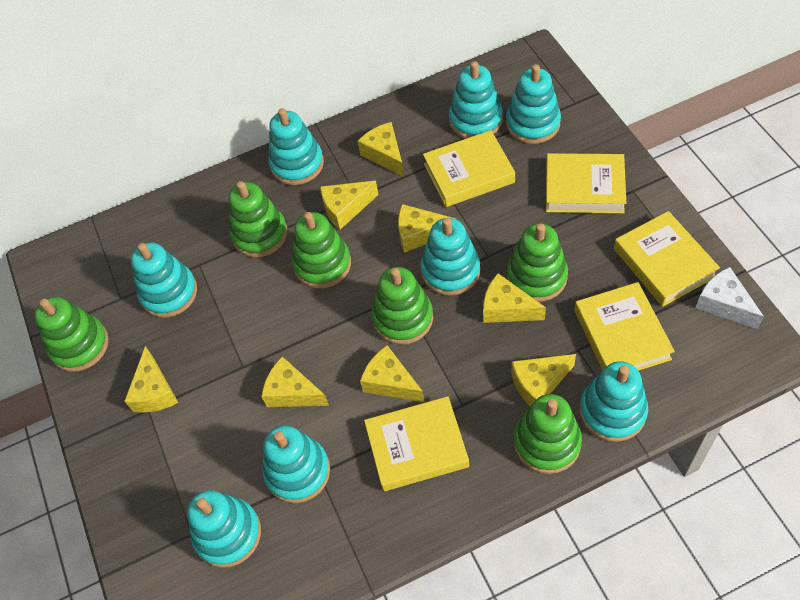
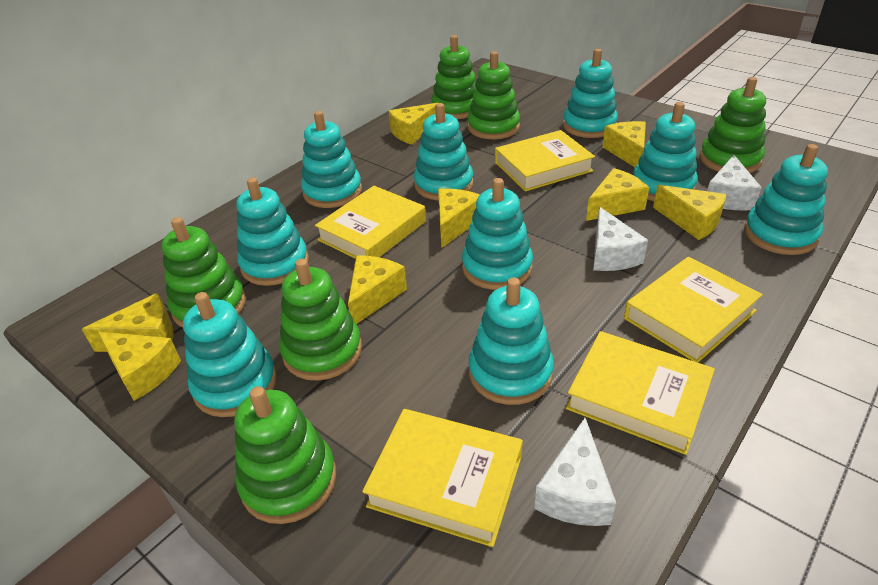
turquoise stacking toy: [131,242,197,318] [187,490,261,568] [262,425,330,503] [268,108,324,185] [420,218,480,296] [449,61,503,139] [506,64,561,144] [580,361,648,442] = 8 -> [183,292,277,417] [237,177,309,286] [301,111,362,208] [414,103,473,200] [462,178,533,290] [469,277,554,405] [563,49,618,138] [633,102,698,201] [744,144,828,255] = 9
white cheese: [695,267,764,329] = 1 -> [534,418,616,526] [593,207,648,271] [707,155,762,211] = 3

